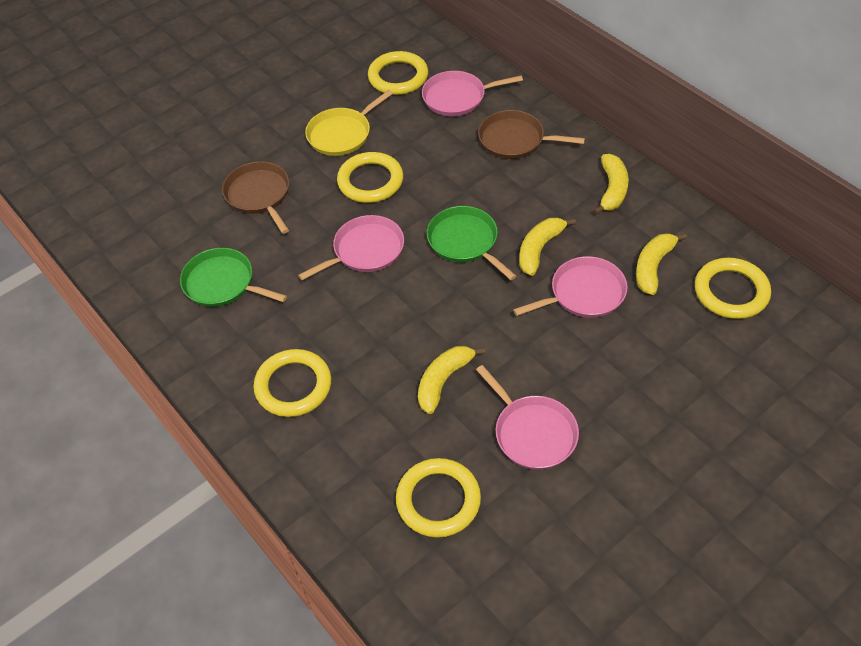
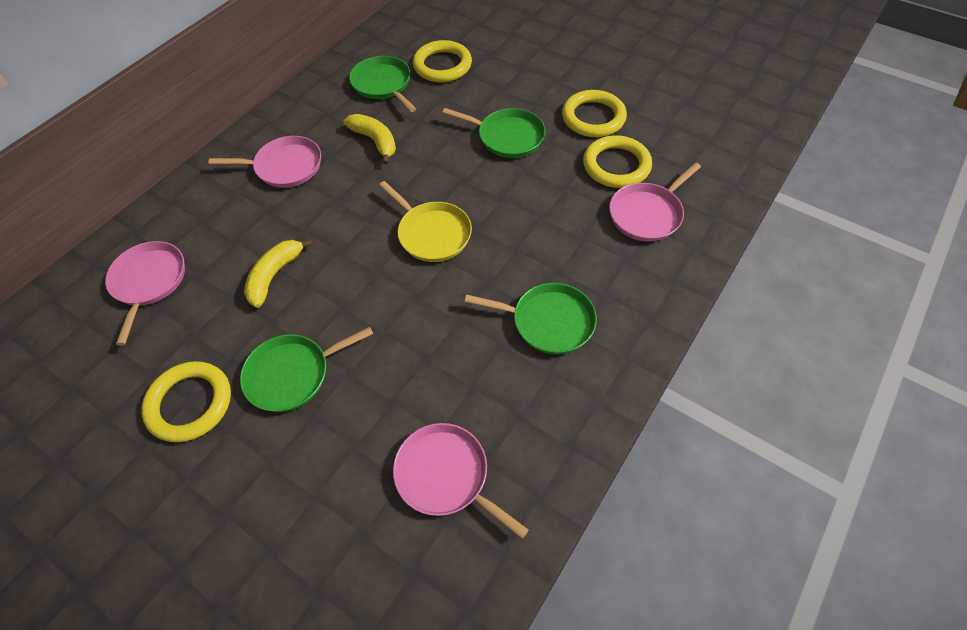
brown pan: [222,161,289,234] [478,110,585,159] = 2 -> none = 0
green pan: [180,248,287,307] [427,206,516,280] = 2 -> [240,327,373,412] [349,56,416,112] [442,108,545,158] [465,283,597,354] = 4
yellow banana: [418,346,485,414] [519,217,576,276] [593,154,629,215] [636,233,687,295] = 4 -> [244,239,313,308] [343,114,396,165] = 2
yellow ring: [254,349,331,417] [337,152,403,203] [368,51,428,95] [396,458,481,538] [695,258,771,319] = 5 -> [141,361,231,442] [413,40,472,82] [562,90,627,137] [583,135,652,188] = 4

